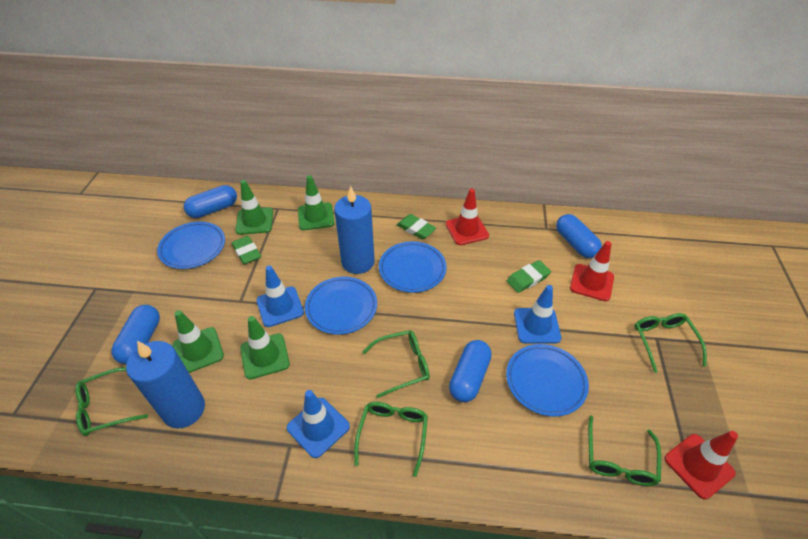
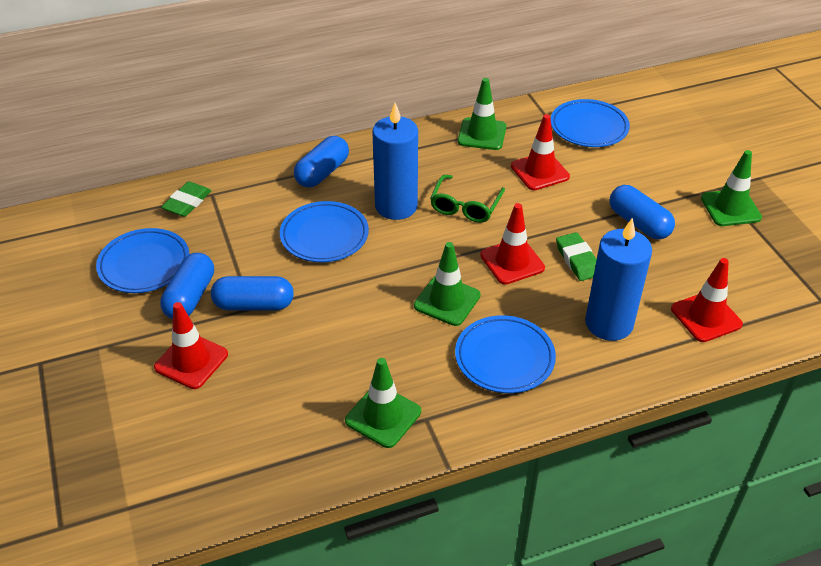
blue traffic cone: [256,266,304,327] [287,390,350,458] [514,285,561,344] = 3 -> none = 0
green eraser: [231,236,261,265] [397,214,436,239] [507,260,551,293] = 3 -> [161,182,212,217] [556,232,597,281] = 2
green glasses: [75,368,148,436] [354,402,428,477] [362,330,430,398] [588,416,661,486] [634,313,707,373] = 5 -> [430,175,505,223] = 1
red traffic cone: [446,189,489,245] [570,241,614,301] [664,431,738,500] = 3 -> [154,302,228,389] [480,203,545,285] [511,114,570,190] [671,258,743,342] = 4

